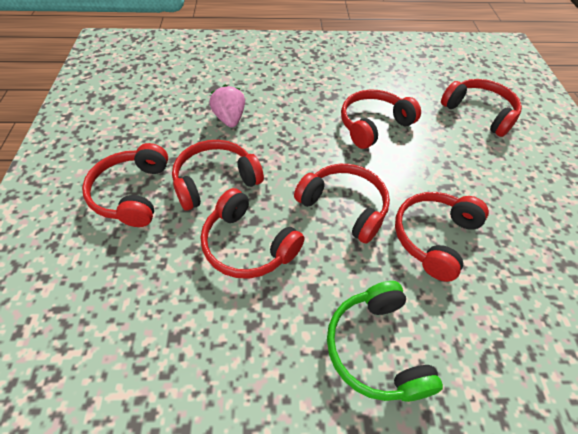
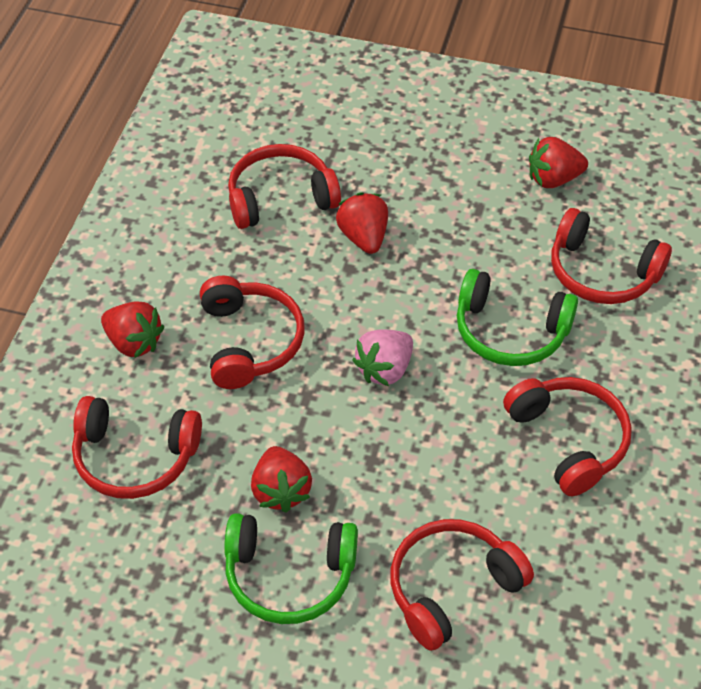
green headphones: [327,281,443,402] = 1 -> [224,513,358,624] [457,269,578,366] = 2
red headphones: [82,143,168,227] [172,140,264,210] [201,188,305,279] [294,164,390,244] [341,90,421,149] [395,192,489,282] [441,79,522,137] = 7 -> [72,396,202,499] [200,276,305,389] [228,144,341,229] [390,519,534,651] [503,377,632,496] [551,208,672,304] = 6
red strawberry: none = 0 -> [101,302,164,358] [251,446,312,513] [336,192,388,254] [529,137,588,188] = 4

